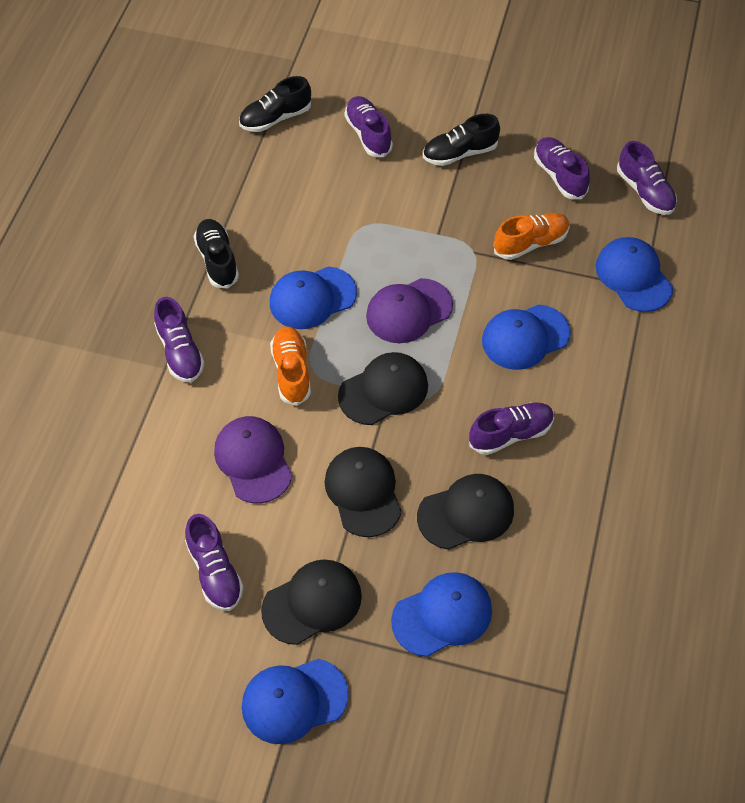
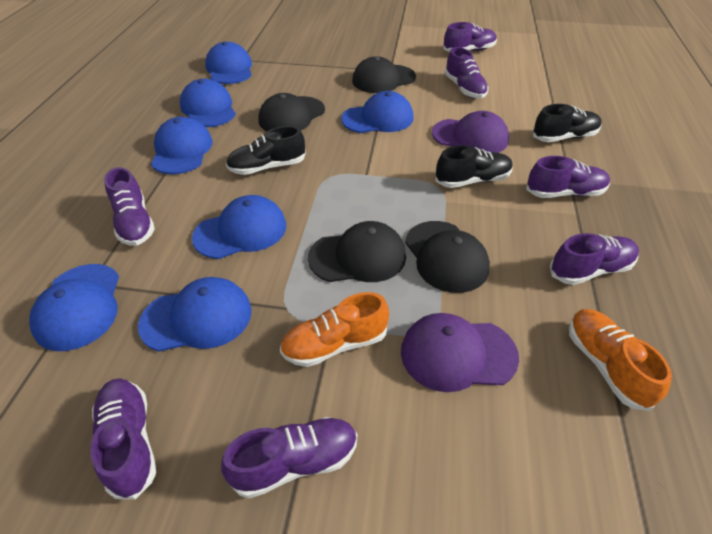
blue cap: [242,659,349,744] [270,267,357,329] [391,572,492,657] [482,304,571,370] [595,237,673,312] = 5 -> [29,264,119,351] [138,277,251,352] [151,117,213,174] [180,79,236,127] [192,195,286,259] [205,42,252,84] [341,91,414,133] = 7
purple shoe: [154,297,205,382] [185,514,244,611] [344,96,393,157] [469,402,554,455] [534,137,590,199] [617,141,677,215] = 6 -> [90,378,156,500] [104,167,155,246] [221,417,357,498] [443,22,497,52] [444,47,488,98] [526,156,610,198] [550,233,639,285] = 7

